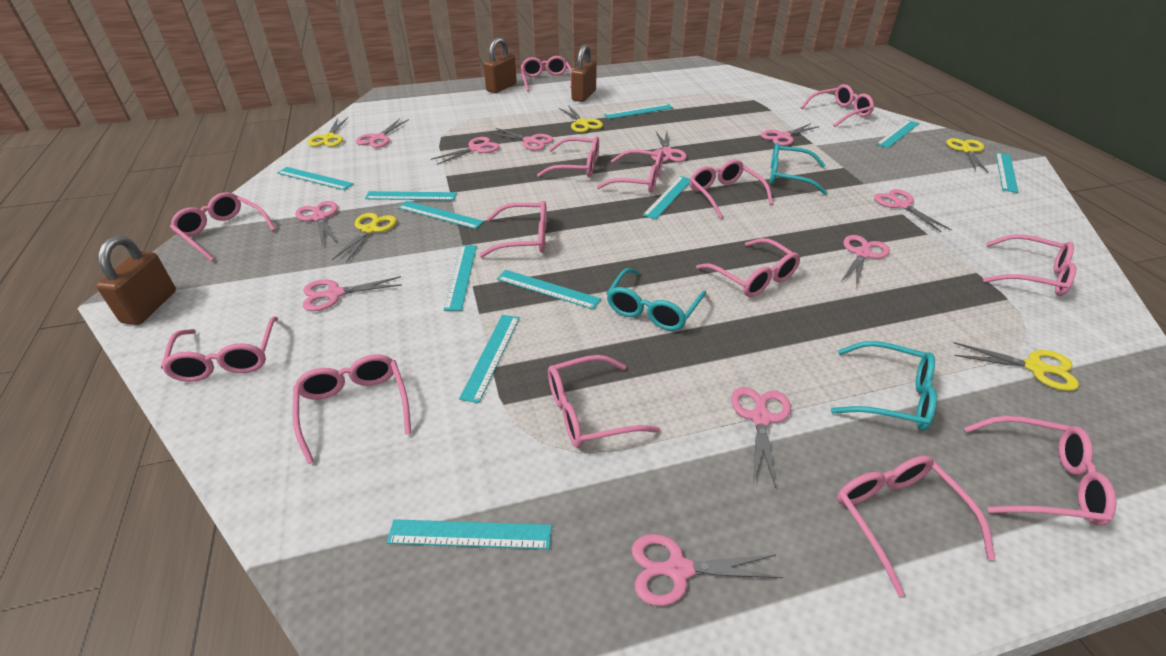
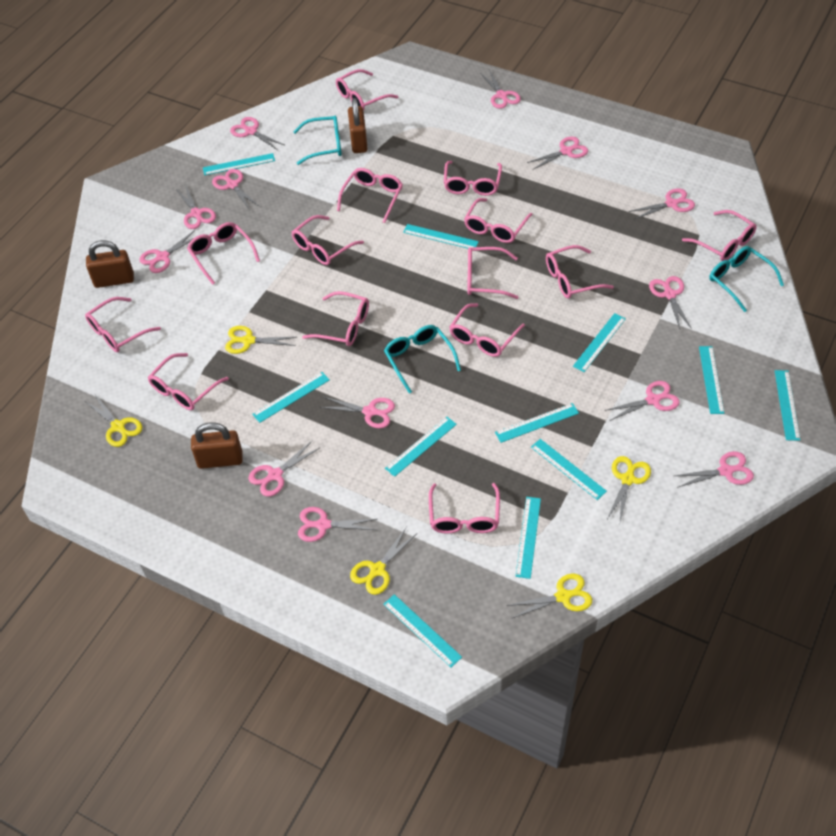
pink scissors: [295,201,338,246] [302,276,402,311] [356,119,409,148] [431,137,500,165] [490,128,554,151] [632,534,783,606] [651,132,687,162] [731,387,791,488] [761,123,820,146] [841,235,890,287] [874,189,952,233] = 11 -> [139,230,195,273] [176,184,216,229] [212,169,259,210] [230,117,284,150] [248,441,320,497] [298,507,377,542] [320,397,395,428] [480,70,521,109] [527,136,588,170] [604,381,680,421] [629,188,695,219] [649,276,692,329] [674,451,754,488] = 13

